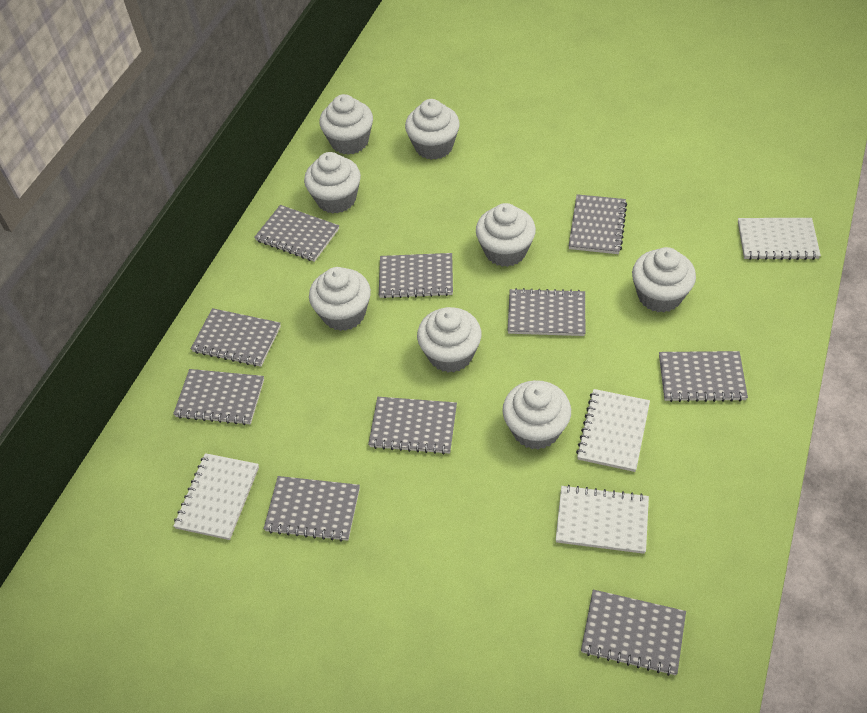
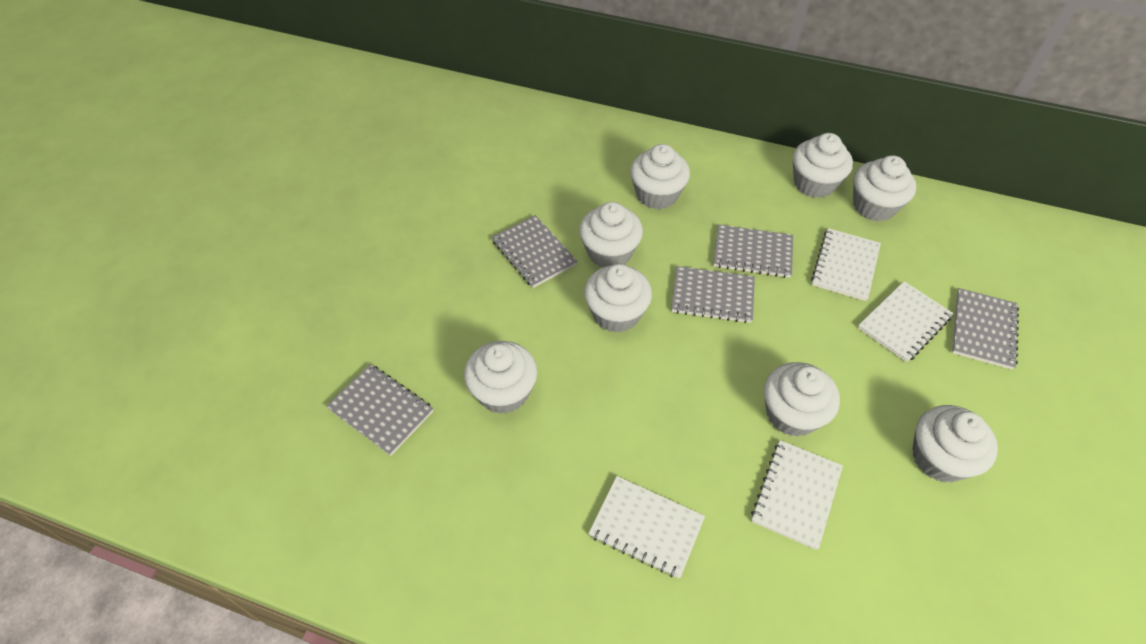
grey notebook: [173,369,264,425] [191,308,281,367] [254,205,339,262] [263,476,360,542] [368,397,457,454] [379,253,453,299] [508,288,585,336] [569,194,627,254] [581,589,686,676] [659,351,748,402] = 10 -> [326,364,433,456] [492,215,578,288] [671,266,755,323] [713,224,793,278] [952,288,1019,370] = 5

